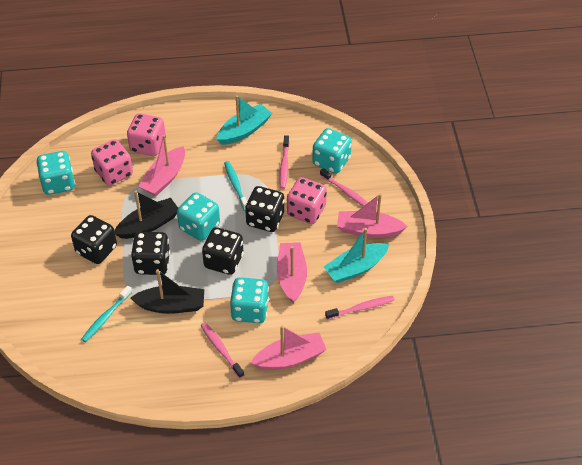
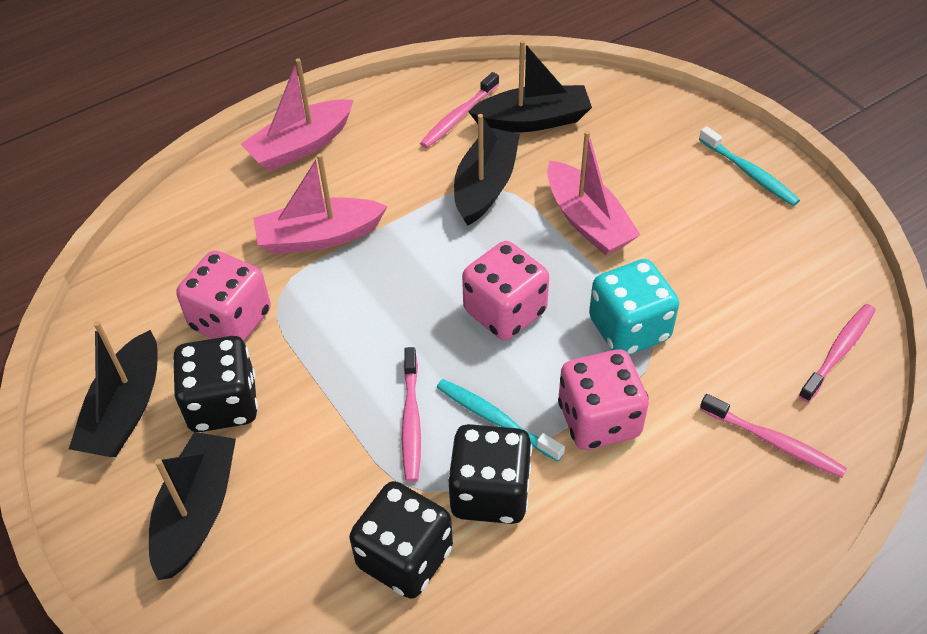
black boat: [115,191,178,239] [130,269,204,314] = 2 -> [69,321,158,457] [149,432,236,580] [454,114,520,226] [468,40,592,132] = 4
black dice: [71,215,117,264] [131,232,170,275] [202,227,244,275] [245,186,285,232] = 4 -> [172,336,258,432] [349,481,453,599] [447,424,532,524] = 3
pink boat: [138,135,185,196] [251,325,327,370] [277,242,307,303] [337,193,408,238] = 4 -> [241,58,354,171] [253,154,388,254] [547,130,641,255] = 3
turquoise boat: [216,95,272,145] [324,228,389,283] = 2 -> none = 0
turquoise dice: [36,151,75,195] [177,192,220,241] [230,277,269,323] [312,128,352,174] = 4 -> [589,259,679,355] = 1

